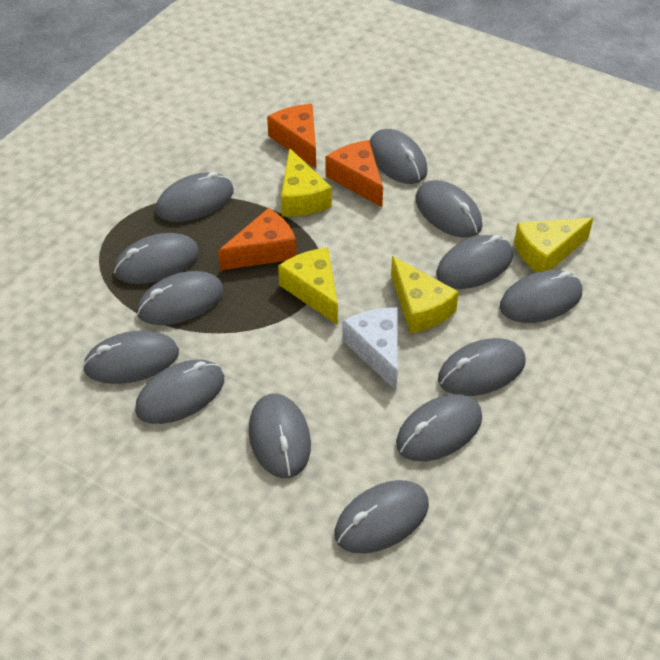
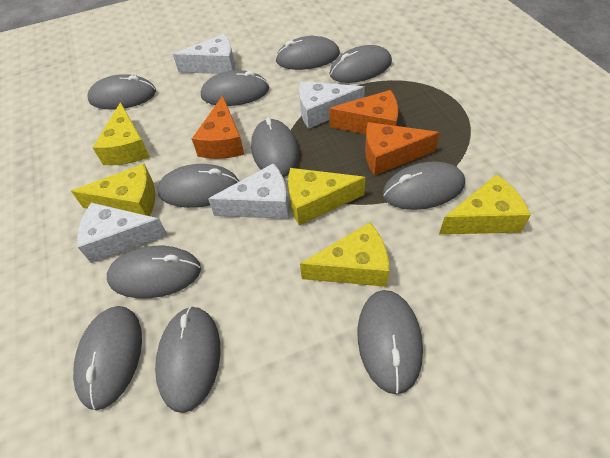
grey mouse: [83,331,179,384] [114,233,199,284] [135,359,224,424] [137,271,224,325] [156,172,234,222] [249,394,311,478] [335,480,429,554] [370,129,428,184] [396,394,482,461] [416,180,482,238] [436,235,513,289] [438,338,525,396] [500,270,582,323] = 13 -> [73,306,142,410] [87,74,156,110] [107,246,201,298] [155,306,220,413] [157,164,239,208] [201,70,269,106] [251,117,299,177] [275,36,340,70] [329,45,392,83] [358,290,423,394] [383,161,465,210] = 11
white cheese: [342,307,398,390] = 1 -> [77,203,168,263] [173,34,235,74] [208,163,289,219] [299,81,365,129] = 4
yellow cheese: [278,248,338,325] [281,148,332,217] [391,256,459,334] [514,218,593,273] = 4 -> [71,164,155,216] [92,102,150,165] [288,168,366,225] [300,222,389,287] [439,174,531,234] = 5

